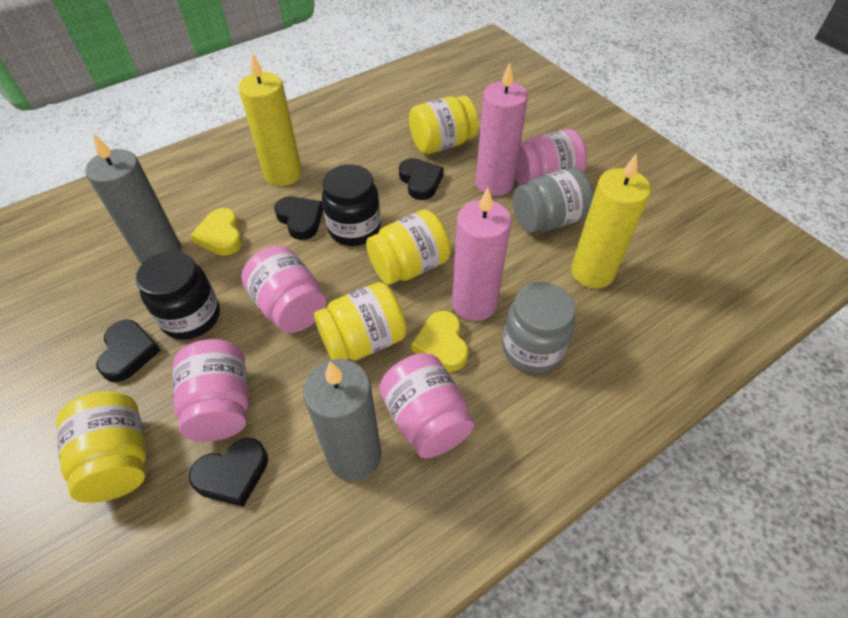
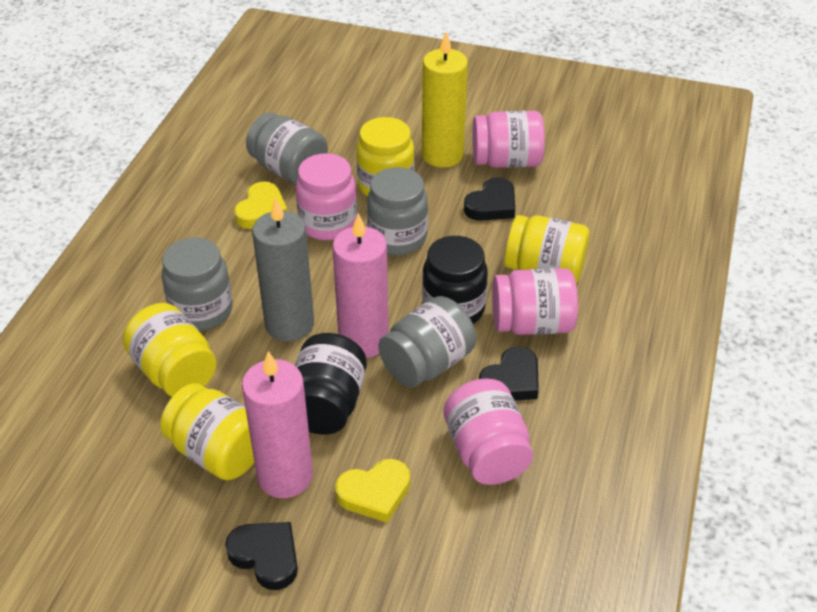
black heart: [97,320,161,382] [189,438,268,507] [274,196,323,240] [399,158,444,200] = 4 -> [225,522,298,590] [464,177,515,221] [479,346,539,401] = 3
grey candle: [85,134,181,264] [303,359,381,481] = 2 -> [252,197,314,341] = 1
grey jar: [502,282,576,373] [513,167,594,233] = 2 -> [162,237,232,331] [246,113,328,184] [367,167,428,255] [378,296,476,388] = 4
yellow candle: [238,53,302,186] [571,154,651,289] = 2 -> [422,32,468,168] = 1

